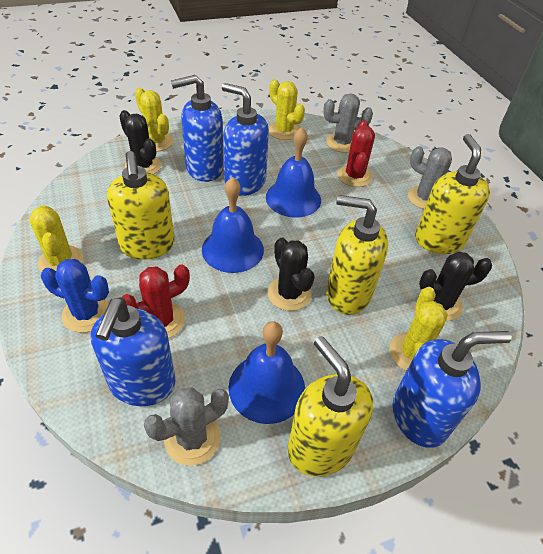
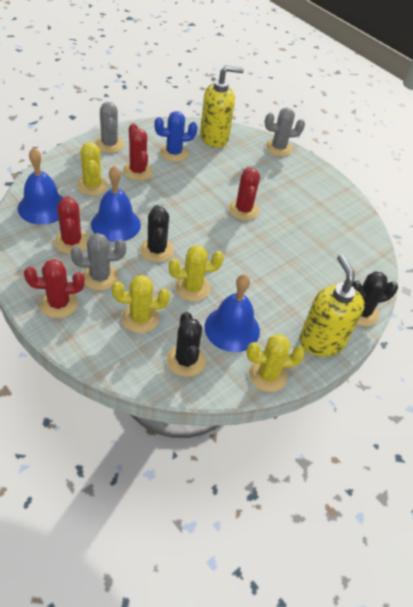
blue soap dispenser: [91,297,176,406] [171,75,224,182] [222,83,269,196] [393,331,512,448] = 4 -> none = 0
red cactus: [122,265,190,338] [337,120,375,187] = 2 -> [24,259,85,318] [54,196,89,254] [123,123,153,180] [229,168,260,220] = 4
yellow soap dispenser: [107,151,175,260] [287,336,373,477] [326,195,388,315] [415,134,490,254] = 4 -> [200,65,244,148] [299,254,365,357] = 2

